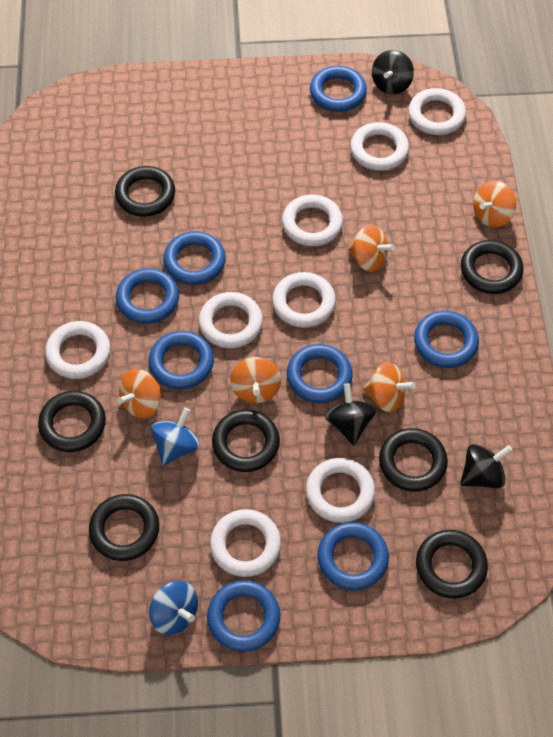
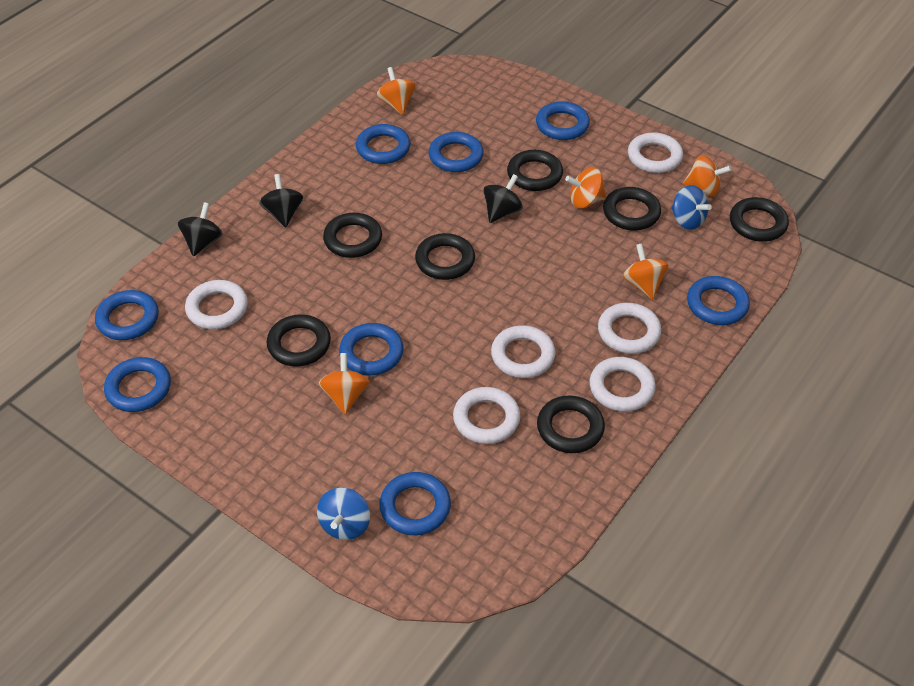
white ring: [45,321,110,379] [199,292,263,348] [210,509,281,577] [272,272,336,328] [282,195,343,246] [306,458,375,523] [350,122,409,171] [408,88,466,135] = 8 -> [185,280,248,329] [453,387,520,444] [491,325,556,378] [589,357,656,412] [598,303,661,354] [628,132,683,173] = 6

